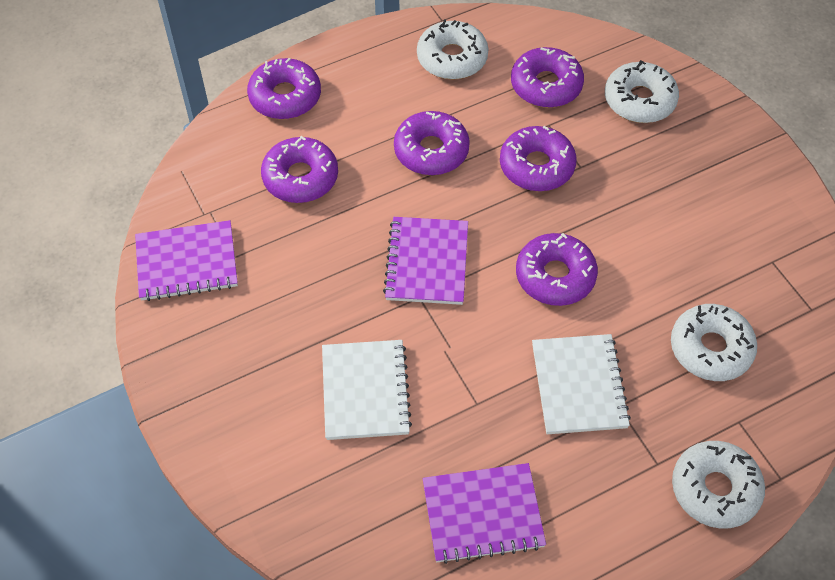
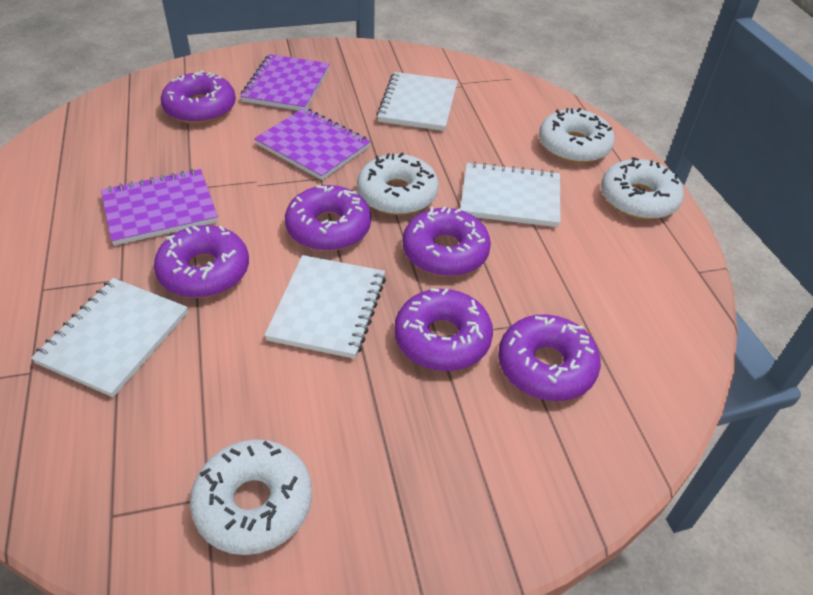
white notebook: [322,340,412,440] [532,334,631,434] = 2 -> [31,278,188,397] [264,255,386,359] [376,72,458,131] [460,162,560,227] = 4

